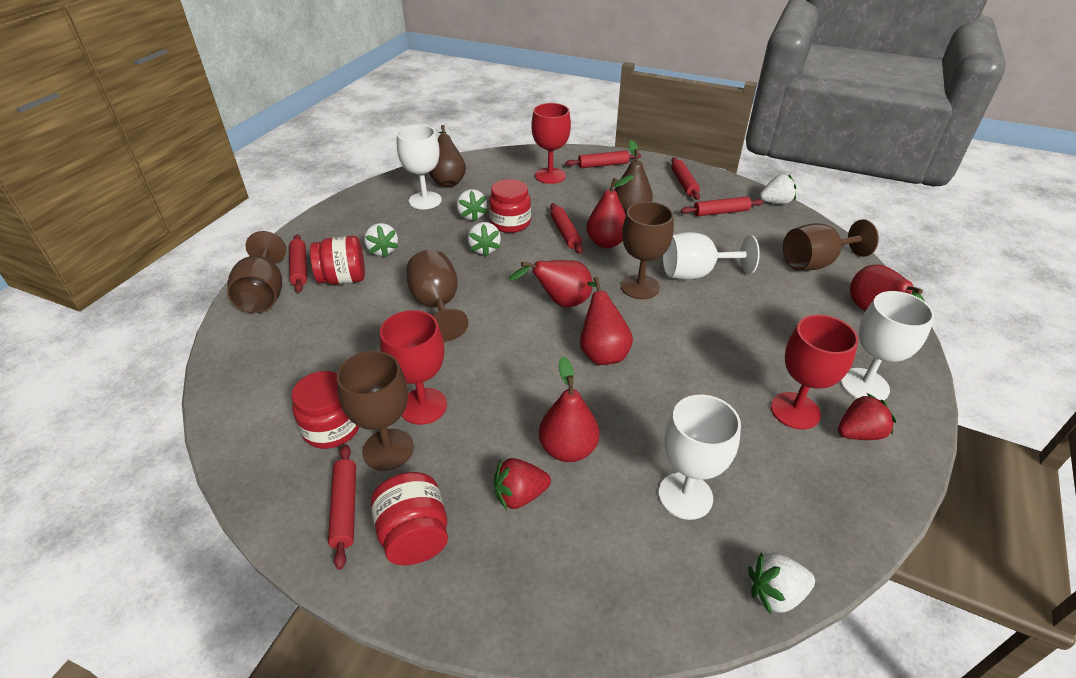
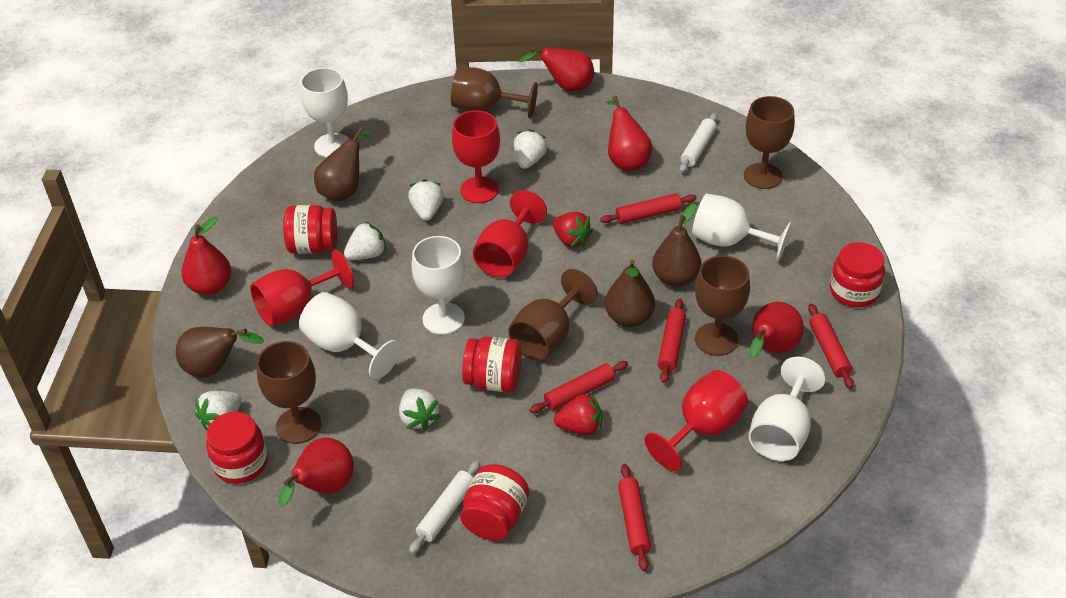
brown pear: [429,125,466,187] [615,140,653,214] = 2 -> [176,327,264,377] [314,128,371,202] [605,260,655,327] [652,204,701,287] = 4
red goblet: [380,310,447,425] [531,103,571,184] [771,315,859,430] = 3 -> [250,250,354,326] [452,110,500,203] [473,190,547,278] [645,370,748,471] = 4
red jar: [292,371,359,449] [310,236,365,285] [370,472,448,565] [489,179,531,233] = 4 -> [206,412,268,484] [283,205,337,254] [460,464,529,541] [462,336,522,392] [830,242,885,307] = 5
red rolling pin: [289,235,307,293] [328,444,356,570] [551,203,583,254] [566,151,641,168] [671,158,700,200] [681,196,764,216] = 6 -> [529,361,628,413] [600,193,697,224] [618,464,651,571] [658,298,686,383] [808,303,854,389] = 5
white goblet: [397,125,442,209] [658,395,741,520] [663,232,760,280] [841,291,934,401] = 4 -> [299,292,401,379] [300,68,349,158] [411,236,465,335] [692,194,792,262] [749,357,826,461] = 5
white rolling pin: none = 0 -> [409,460,480,554] [679,113,717,173] = 2

